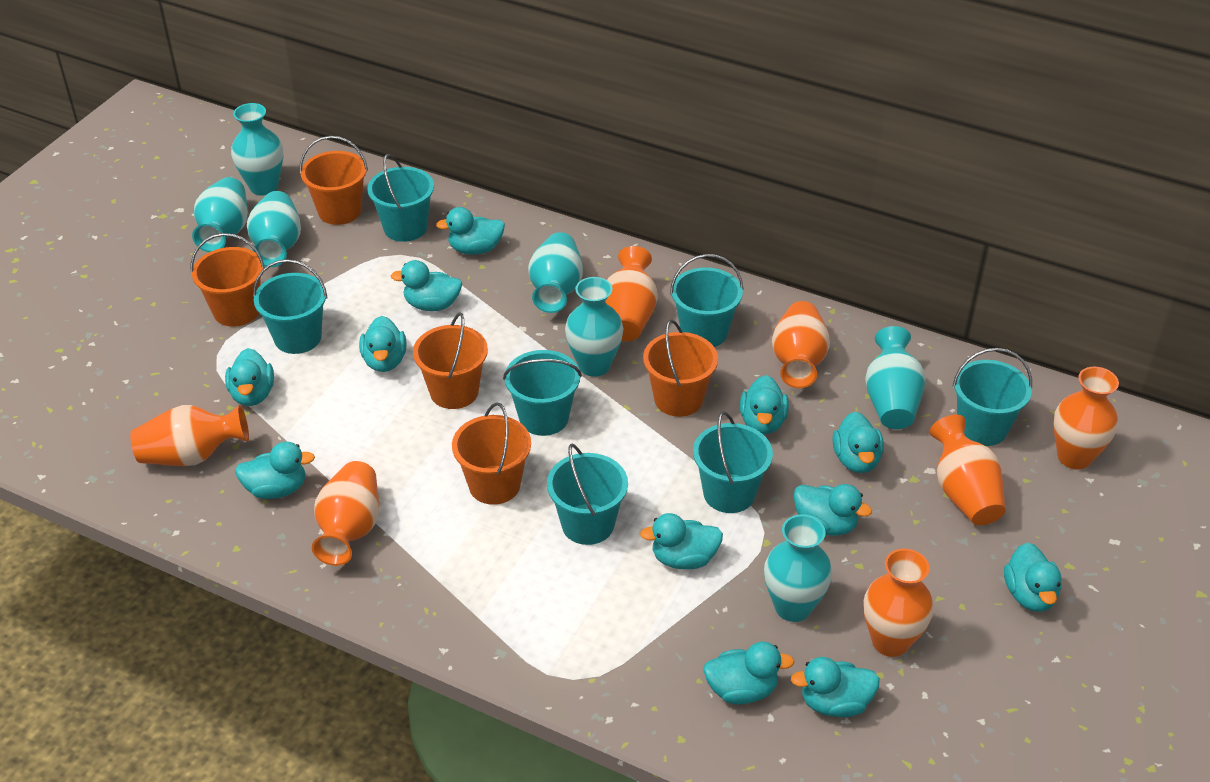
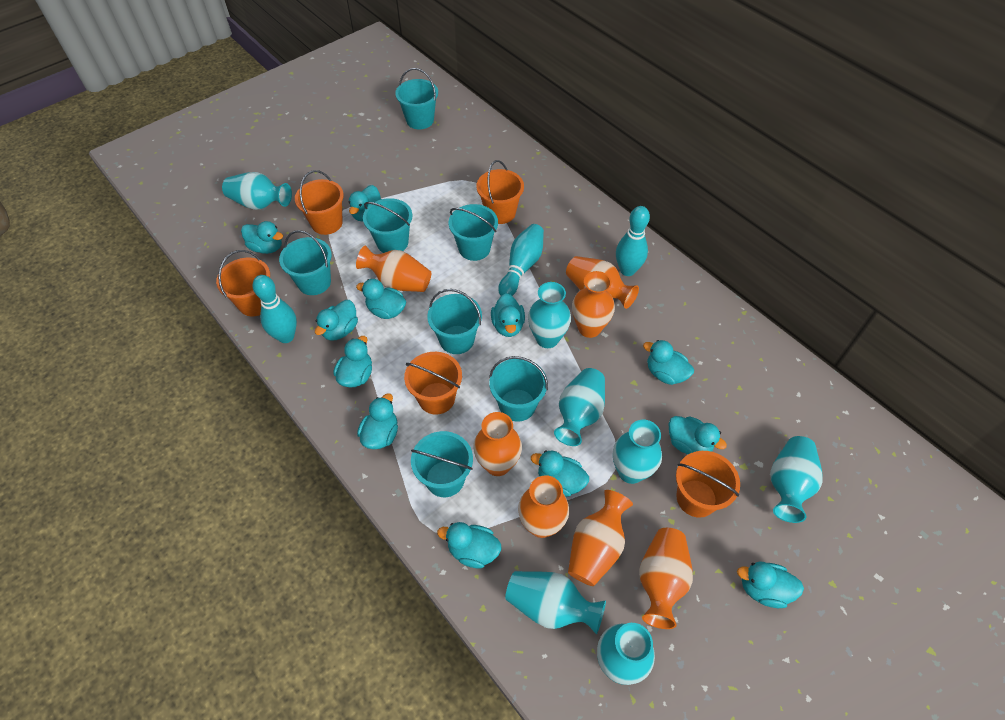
turquoise bowling pin: none = 0 -> [252,275,297,343] [498,224,544,296] [616,206,650,276] = 3

